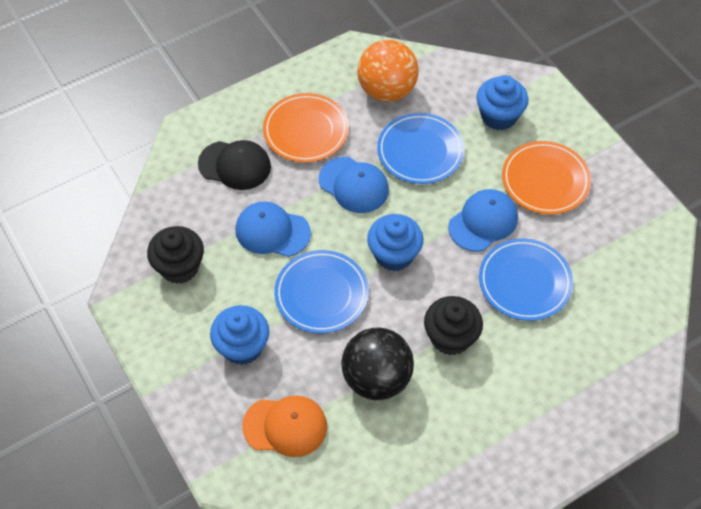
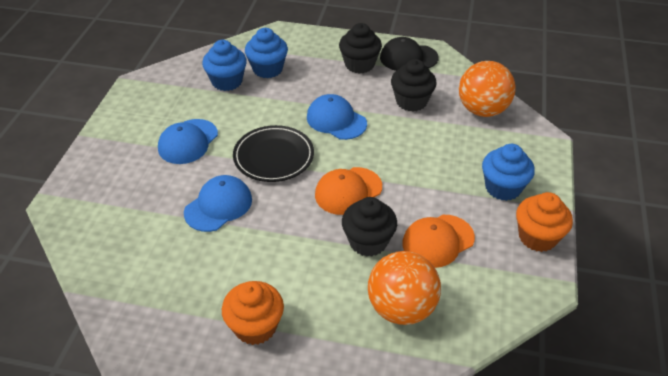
black ball: [341,327,414,400] = 1 -> none = 0
black cupcake: [147,226,204,284] [424,296,483,355] = 2 -> [339,23,382,74] [342,197,397,257] [391,59,437,112] = 3
black plate: none = 0 -> [233,125,314,182] = 1
blue plate: [274,250,369,333] [377,113,464,184] [479,238,573,321] = 3 -> none = 0
orange ball: [357,40,419,102] = 1 -> [368,251,441,325] [459,61,516,117] = 2
orange cap: [242,396,327,457] = 1 -> [315,167,382,215] [402,215,475,268] = 2
orange cupcake: none = 0 -> [222,281,284,345] [516,192,573,252] = 2
orange plate: [263,93,349,163] [502,141,591,215] = 2 -> none = 0

